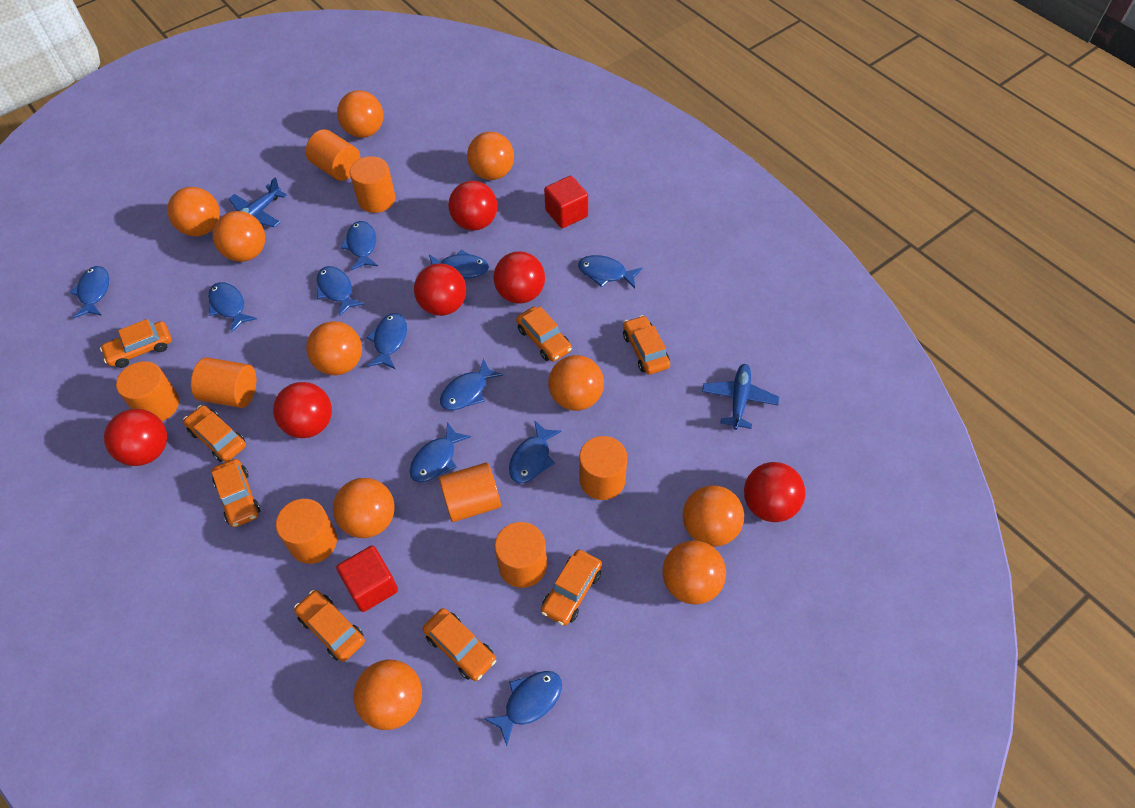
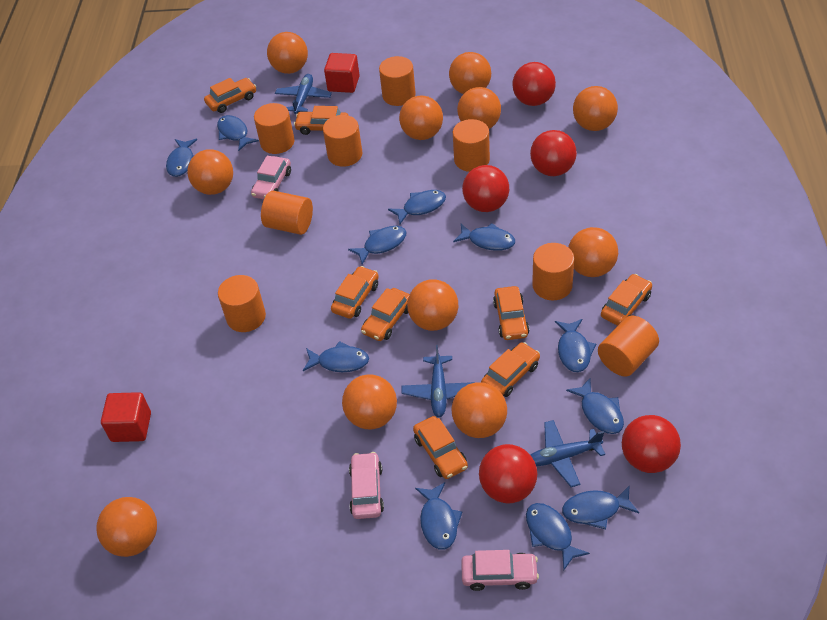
blue plane: [228,177,287,228] [702,364,779,430] = 2 -> [275,74,332,114] [402,345,475,417] [530,420,605,487] = 3
orange ball: [167,187,220,236] [213,211,265,262] [306,321,362,375] [333,478,395,538] [337,90,384,138] [353,660,422,730] [467,132,514,180] [548,355,604,411] [663,540,726,605] [683,485,744,547] = 10 -> [97,497,157,557] [187,149,233,195] [267,32,308,74] [342,374,397,429] [399,96,443,140] [407,279,458,331] [449,52,491,94] [451,382,507,438] [457,87,501,129] [568,227,618,277] [573,86,618,131] = 11
pink car: none = 0 -> [251,156,291,199] [349,452,384,519] [461,550,539,591] = 3
red ball: [104,409,167,466] [273,382,332,438] [414,263,466,316] [448,181,497,231] [493,251,545,304] [744,462,805,522] = 6 -> [462,165,509,212] [479,444,537,503] [512,62,556,106] [530,130,577,176] [622,415,681,473] = 5

